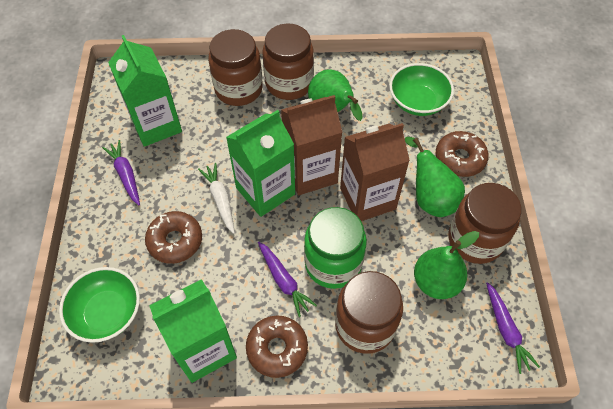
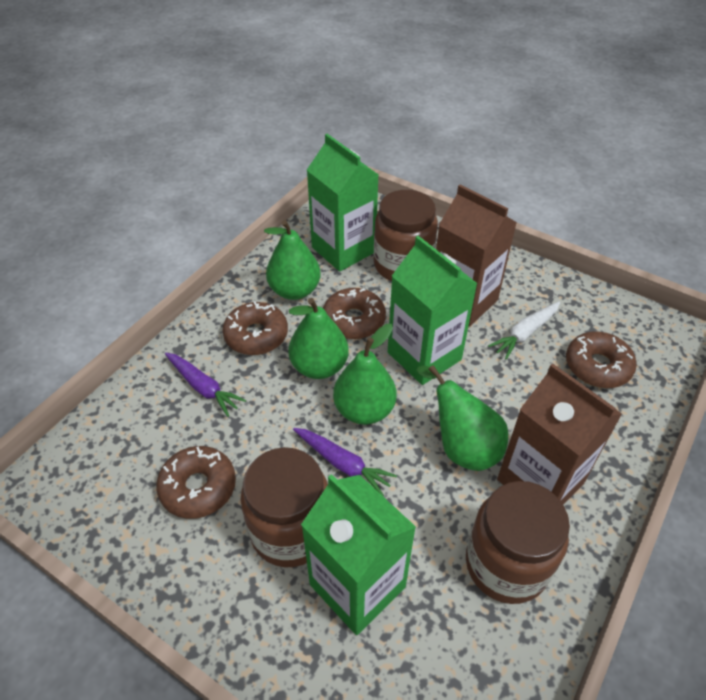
brown donut: [145,211,202,264] [246,315,308,378] [436,131,489,177] = 3 -> [156,446,236,519] [222,301,288,355] [323,288,386,339] [566,331,637,388] = 4
brown jar: [208,29,263,106] [263,23,314,100] [335,271,403,354] [448,183,521,264] = 4 -> [241,447,328,567] [374,190,438,281] [466,481,570,604] = 3
green bowl: [59,267,140,343] [389,63,454,116] = 2 -> none = 0
green jar: [304,207,367,289] = 1 -> none = 0
green pear: [308,69,363,121] [405,137,465,217] [414,231,479,299] = 3 -> [264,220,321,300] [288,298,349,379] [333,324,397,425] [416,365,508,471] = 4
purple carrot: [102,140,140,205] [258,242,317,317] [486,282,540,374] = 3 -> [165,352,246,417] [293,428,397,496] = 2

